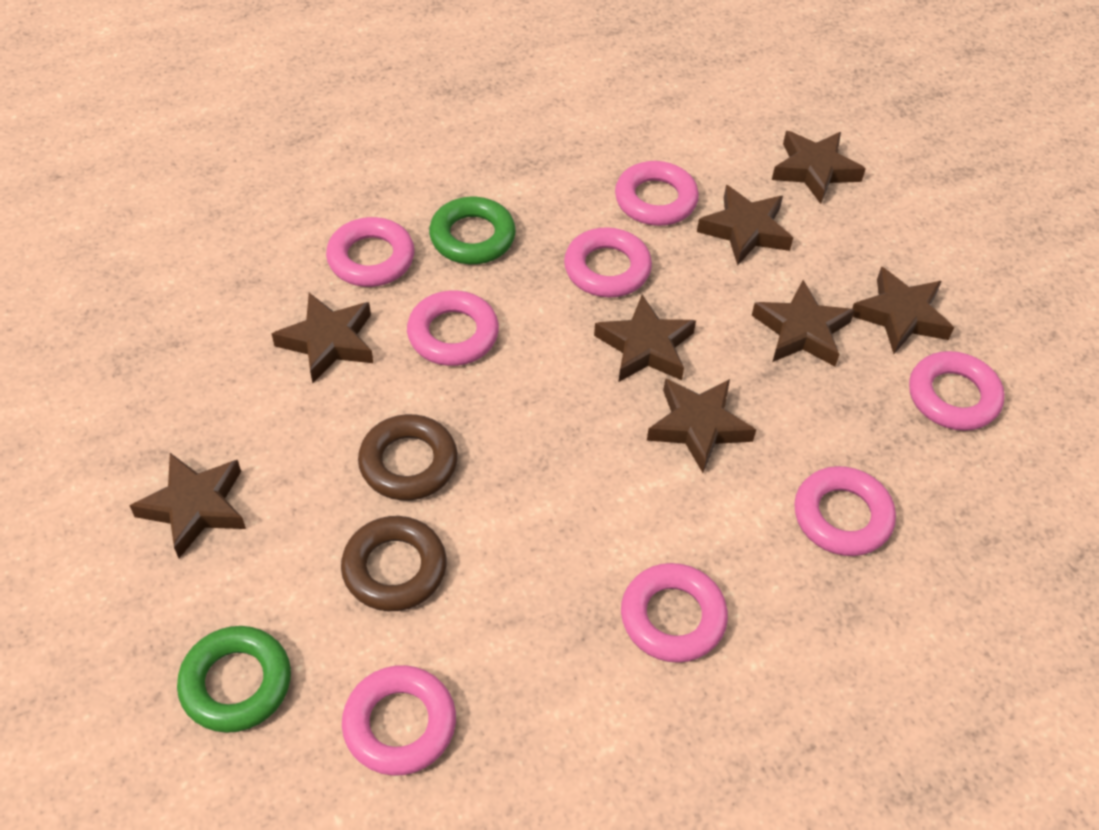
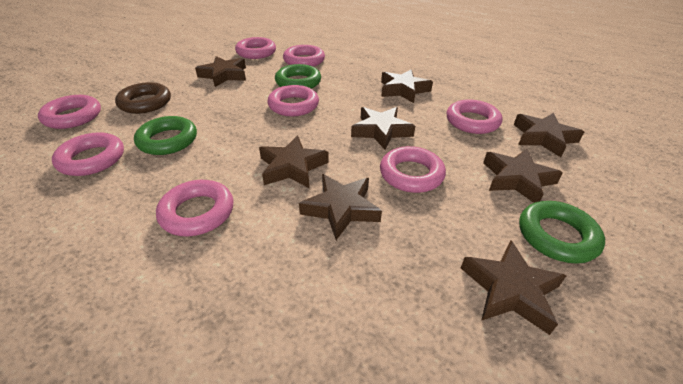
brown ring: [341,516,446,611] [358,414,458,500] = 2 -> [115,82,171,114] = 1
green ring: [177,626,291,733] [429,197,516,264] = 2 -> [134,116,197,155] [275,64,321,89] [519,201,605,264] = 3

